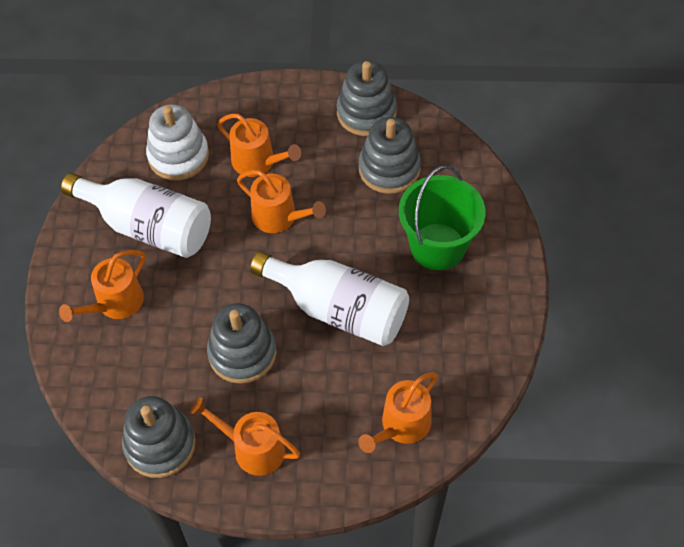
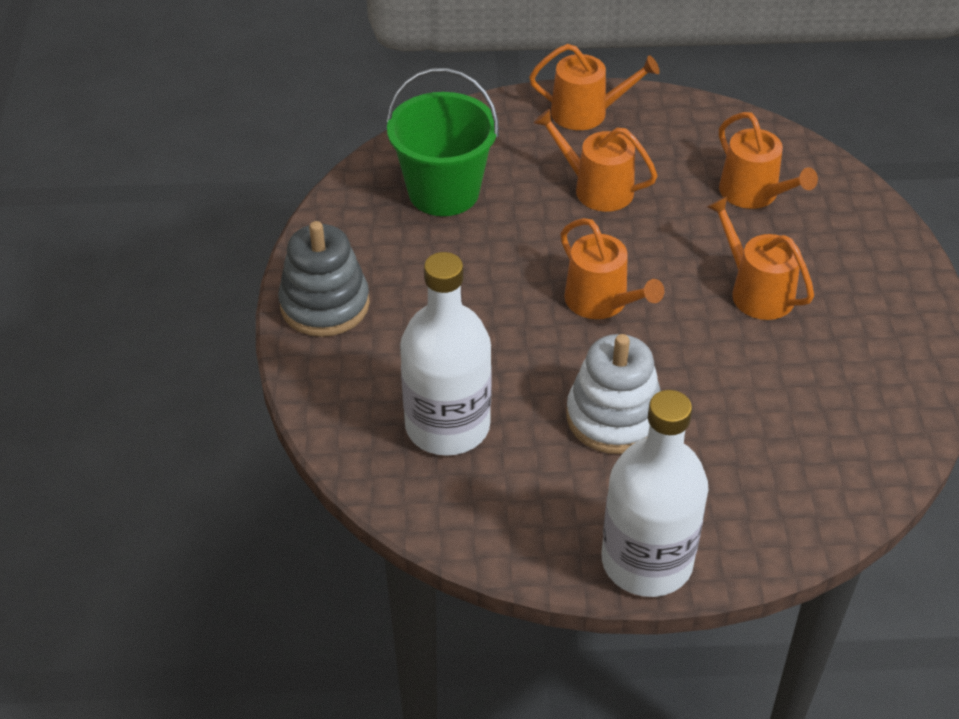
grey stacking toy: [122,396,196,478] [207,303,277,384] [336,61,397,136] [359,117,421,194] = 4 -> [278,221,370,337] = 1

